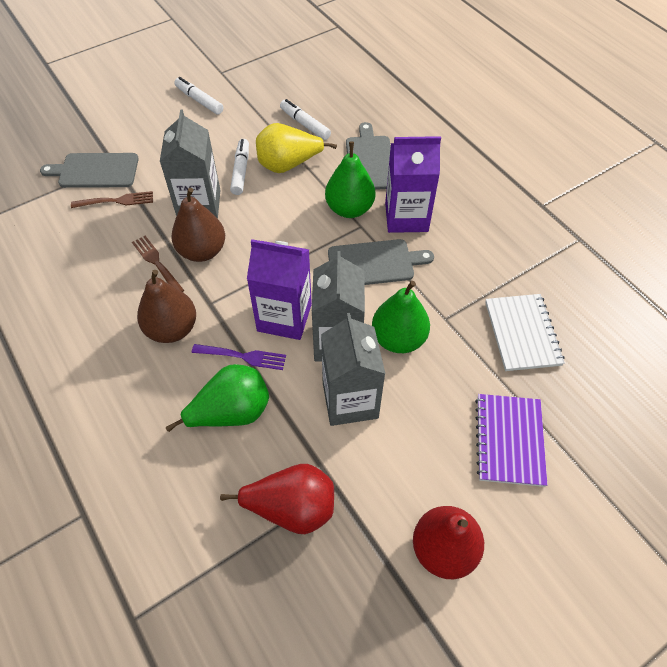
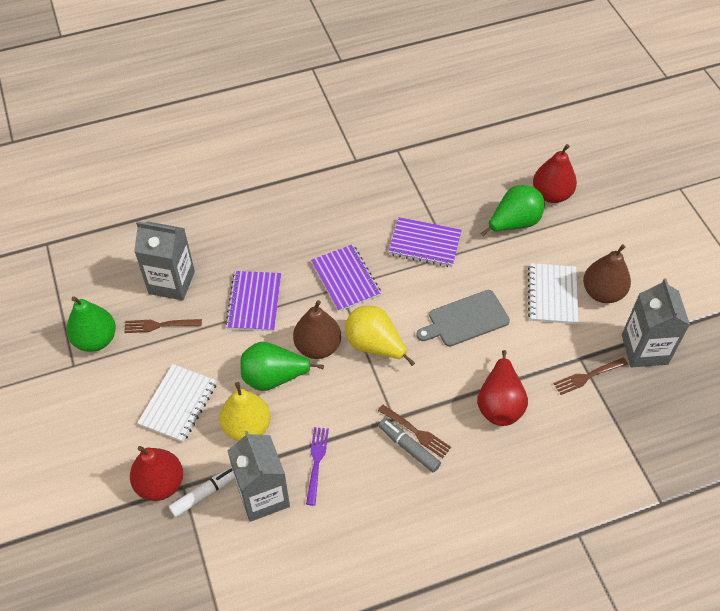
brown fork: [71,191,153,208] [132,236,184,292] = 2 -> [124,319,202,333] [378,405,451,458] [553,358,628,395] = 3
grey cutting board: [40,153,139,188] [328,239,434,285] [346,122,391,190] = 3 -> [416,290,510,347] = 1
grey marker: none = 0 -> [378,418,441,473] = 1
purple carton: [247,239,312,340] [385,136,441,233] = 2 -> none = 0
purple notebook: [475,394,547,487] = 1 -> [225,271,281,331] [311,244,381,312] [388,217,462,267] = 3
red pear: [220,464,334,534] [413,506,484,579] = 2 -> [130,446,183,501] [477,350,528,426] [533,144,577,203] = 3
white marker: [174,77,223,115] [230,139,249,195] [280,99,331,140] = 3 -> [169,467,235,517] = 1
white notebook: [485,294,565,371] = 1 -> [137,364,217,442] [528,263,579,324] = 2
yellow pear: [256,123,337,173] = 1 -> [219,382,271,441] [345,306,415,366] = 2

